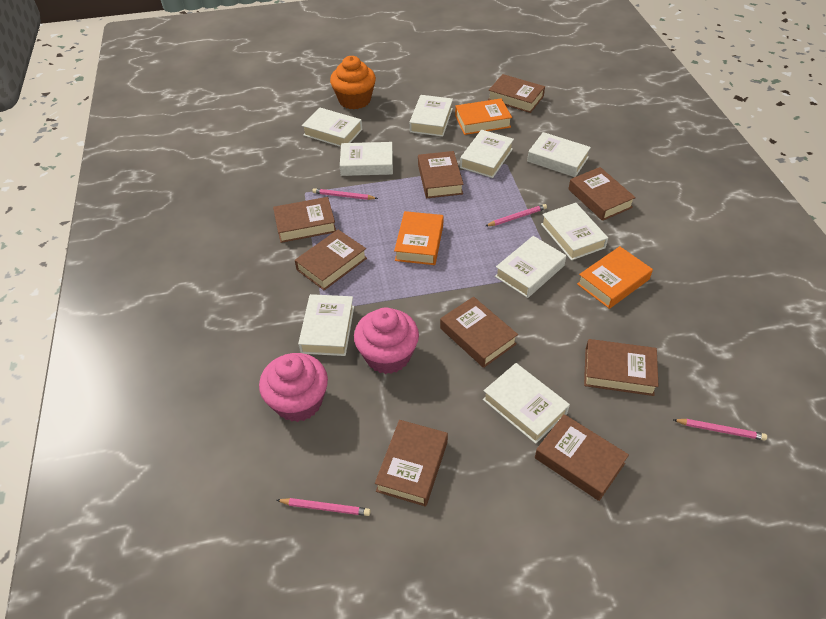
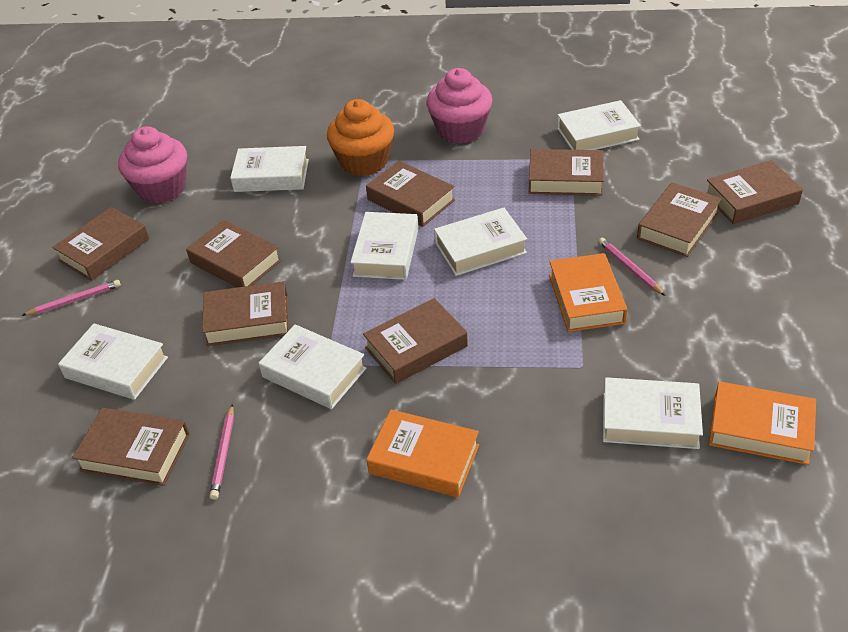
pink pencil: [277,498,371,516] [312,188,378,200] [486,204,547,226] [672,419,767,441] = 4 -> [22,280,121,316] [210,404,234,500] [598,237,666,296] = 3
white book: [298,294,354,356] [302,108,362,147] [340,142,393,176] [409,95,453,137] [460,130,514,178] [483,363,570,444] [495,236,566,298] [527,132,591,177] [541,203,608,260] = 9 -> [58,324,168,400] [230,146,309,192] [259,324,366,409] [350,212,419,280] [434,208,527,276] [557,100,641,150] [603,378,703,449] = 7

